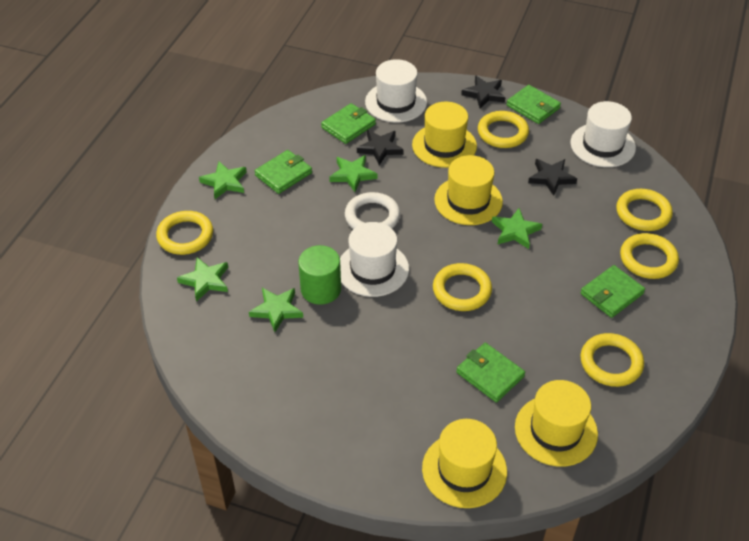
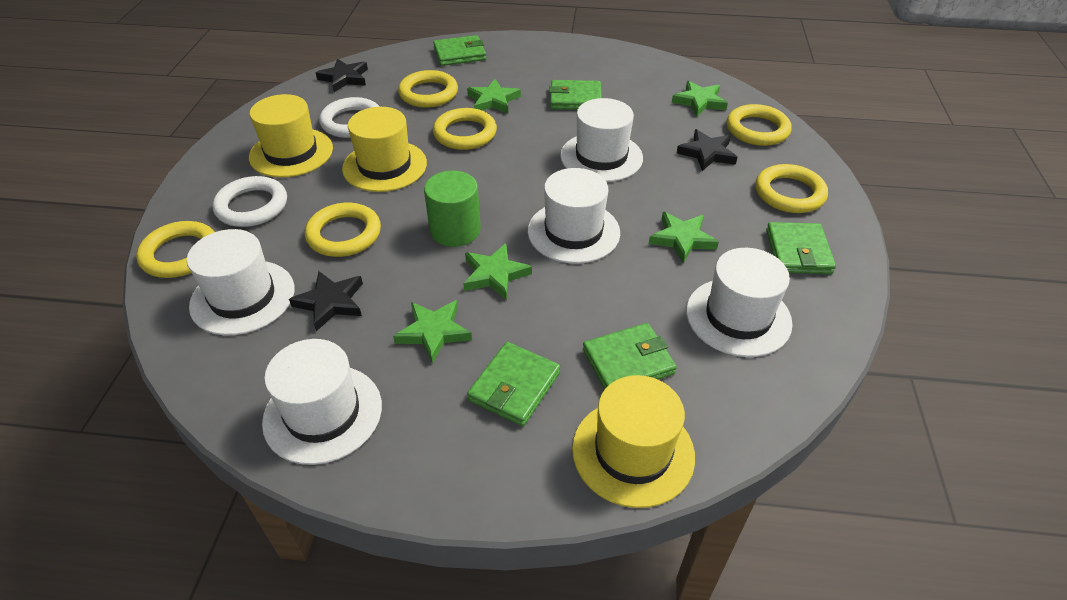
white hat: [340,222,409,297] [365,59,427,123] [570,101,636,167] = 3 -> [187,229,295,335] [262,339,382,465] [528,168,620,264] [560,98,643,182] [686,248,793,357] = 5
white ring: [345,192,400,229] = 1 -> [212,176,287,227] [319,97,380,138] = 2
yellow hat: [412,102,477,168] [422,419,507,508] [434,155,503,225] [515,380,598,467] = 4 -> [249,94,333,178] [342,107,427,192] [572,375,695,508] = 3

